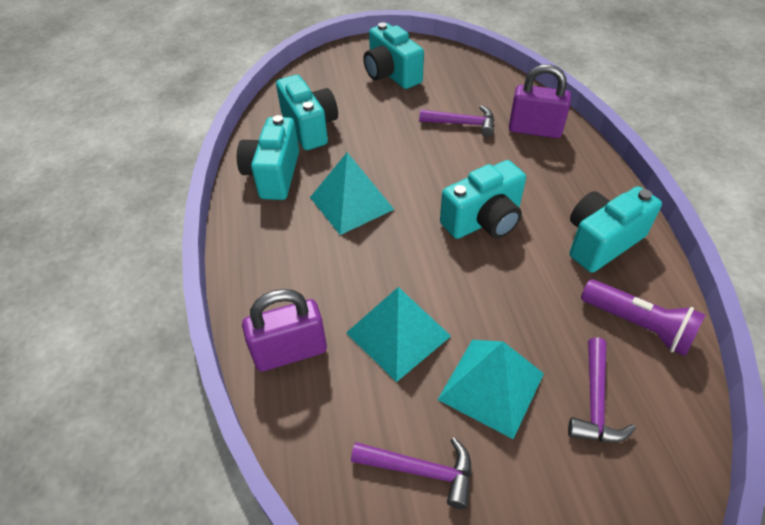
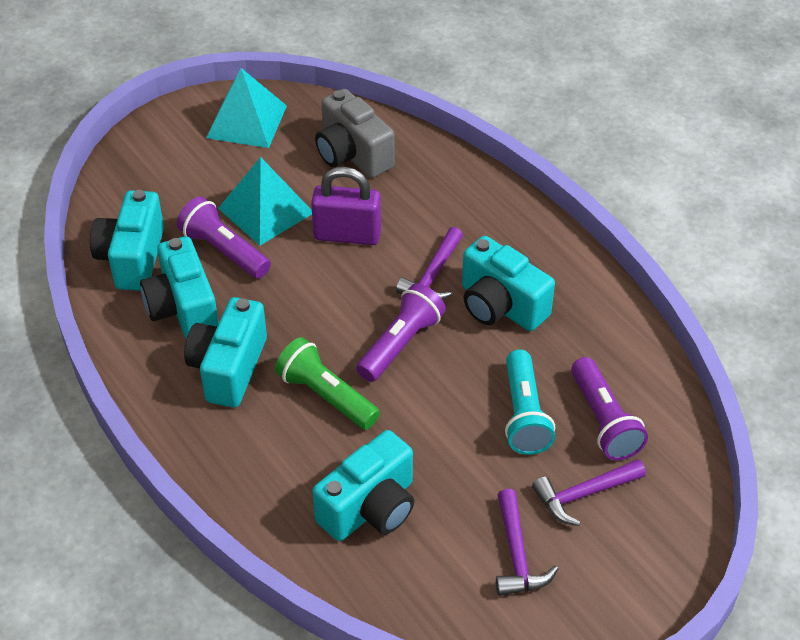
green flashlight: none = 0 -> [275,337,380,430] = 1
grey camera: none = 0 -> [315,89,395,178] = 1
purple flashlight: [581,279,706,356] = 1 -> [177,197,271,279] [356,283,446,382] [571,357,648,460] = 3
purple padlock: [242,289,327,372] [509,64,571,138] = 2 -> [311,167,381,245] = 1
turquoise flashlight: none = 0 -> [505,349,555,455] = 1
turquoise pyramid: [310,152,394,235] [346,287,451,382] [438,340,544,439] = 3 -> [206,68,287,148] [218,157,312,246] = 2

